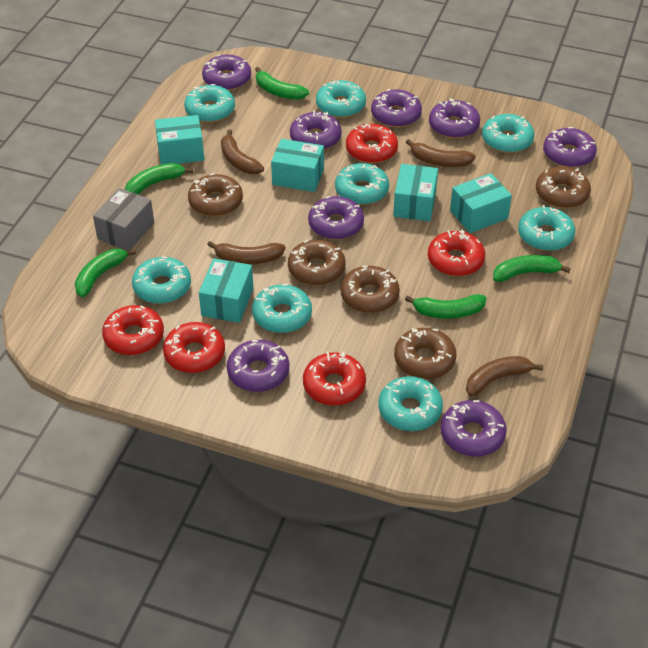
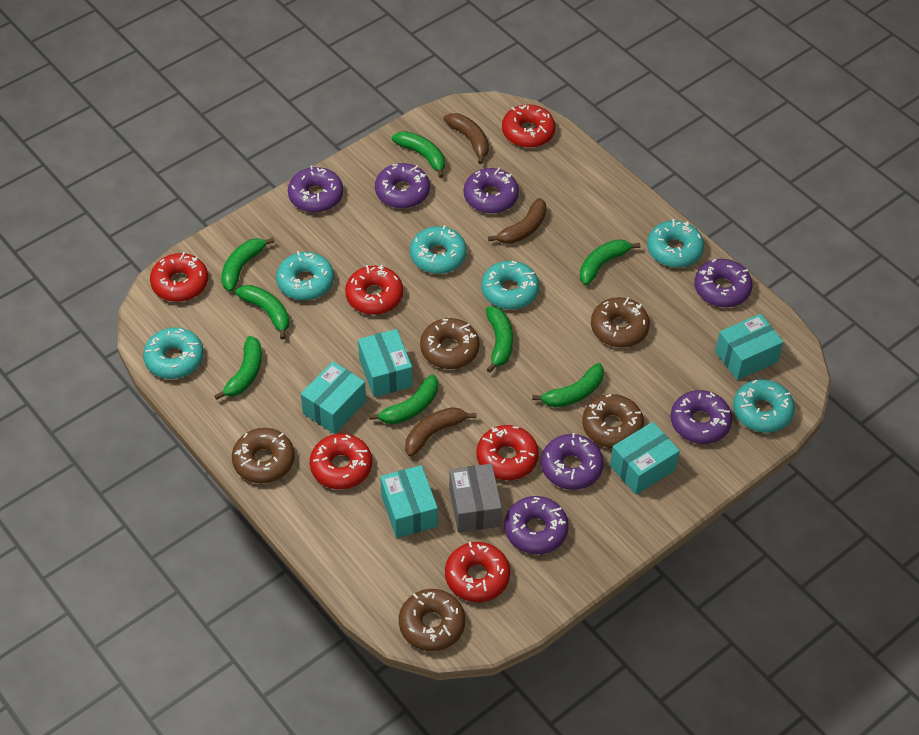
brown banana: [207,241,285,264] [221,129,264,174] [406,139,476,167] [466,356,543,397] = 4 -> [405,407,477,457] [444,113,489,164] [488,198,547,244] = 3
green banana: [75,249,136,297] [125,163,193,195] [255,67,309,100] [405,294,487,319] [493,255,571,282] = 5 -> [214,336,262,400] [221,237,275,292] [235,285,289,339] [369,374,438,424] [392,131,445,178] [486,306,513,373] [532,363,604,408] [580,239,640,285] = 8
purple donut: [202,54,251,90] [227,340,289,392] [290,110,342,150] [308,196,364,240] [371,89,422,127] [429,98,480,138] [440,400,507,457] [543,127,597,168] = 8 -> [288,166,343,213] [375,163,430,208] [464,167,519,213] [504,496,569,554] [541,433,604,490] [671,390,732,444] [694,259,753,307] = 7
red donut: [102,305,164,355] [163,322,225,373] [303,351,366,406] [346,124,398,163] [428,230,485,276] = 5 -> [150,252,208,302] [310,434,372,489] [345,265,403,315] [445,542,510,602] [476,425,539,480] [502,104,556,148] = 6
turquoise donut: [132,256,191,304] [184,84,235,122] [252,284,312,333] [316,80,366,118] [335,163,389,205] [378,376,443,431] [482,114,534,153] [518,205,575,251] = 8 -> [143,327,204,379] [276,251,334,300] [410,225,467,274] [481,261,539,309] [647,219,704,268] [733,379,795,433] = 6

